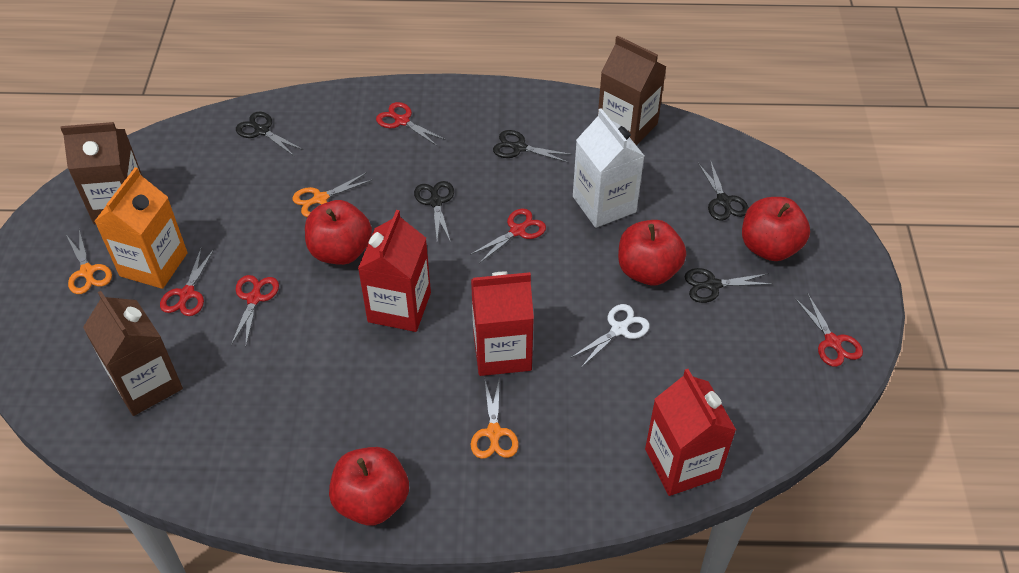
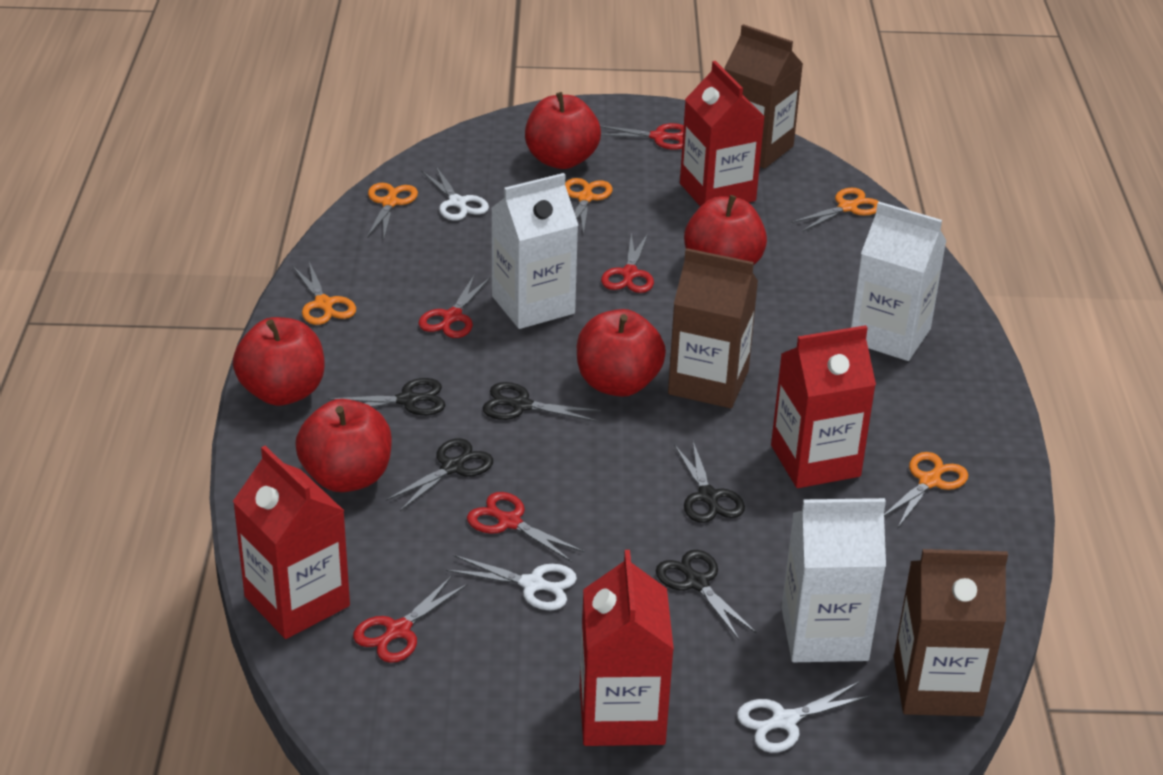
orange carton: [94,167,188,289] = 1 -> none = 0
orange scissors: [67,229,112,294] [292,172,372,217] [471,376,519,459] = 3 -> [292,262,356,325] [367,183,418,238] [565,178,613,235] [791,188,879,232] [884,452,968,528] = 5
red apple: [305,200,372,265] [329,447,409,525] [618,220,686,285] [742,197,810,261] = 4 -> [233,317,325,406] [295,399,392,492] [525,92,601,169] [577,309,666,397] [684,195,767,265] = 5
red carton: [358,210,431,332] [471,272,534,376] [645,369,736,496] = 3 -> [233,446,350,639] [580,550,674,746] [680,61,765,206] [771,325,876,488] = 4
white carton: [573,109,644,228] = 1 -> [491,173,578,329] [781,498,886,662] [851,202,947,361] = 3
white scissors: [571,304,650,368] = 1 -> [421,167,489,221] [446,555,577,610] [737,682,872,753] = 3

